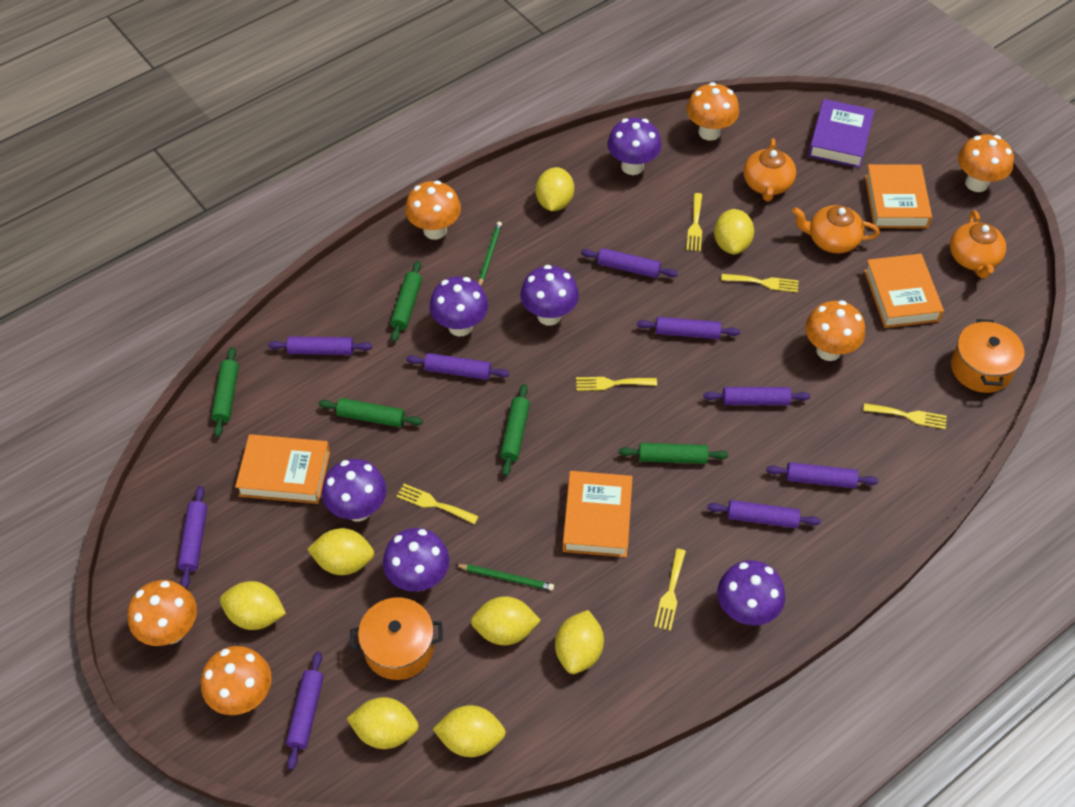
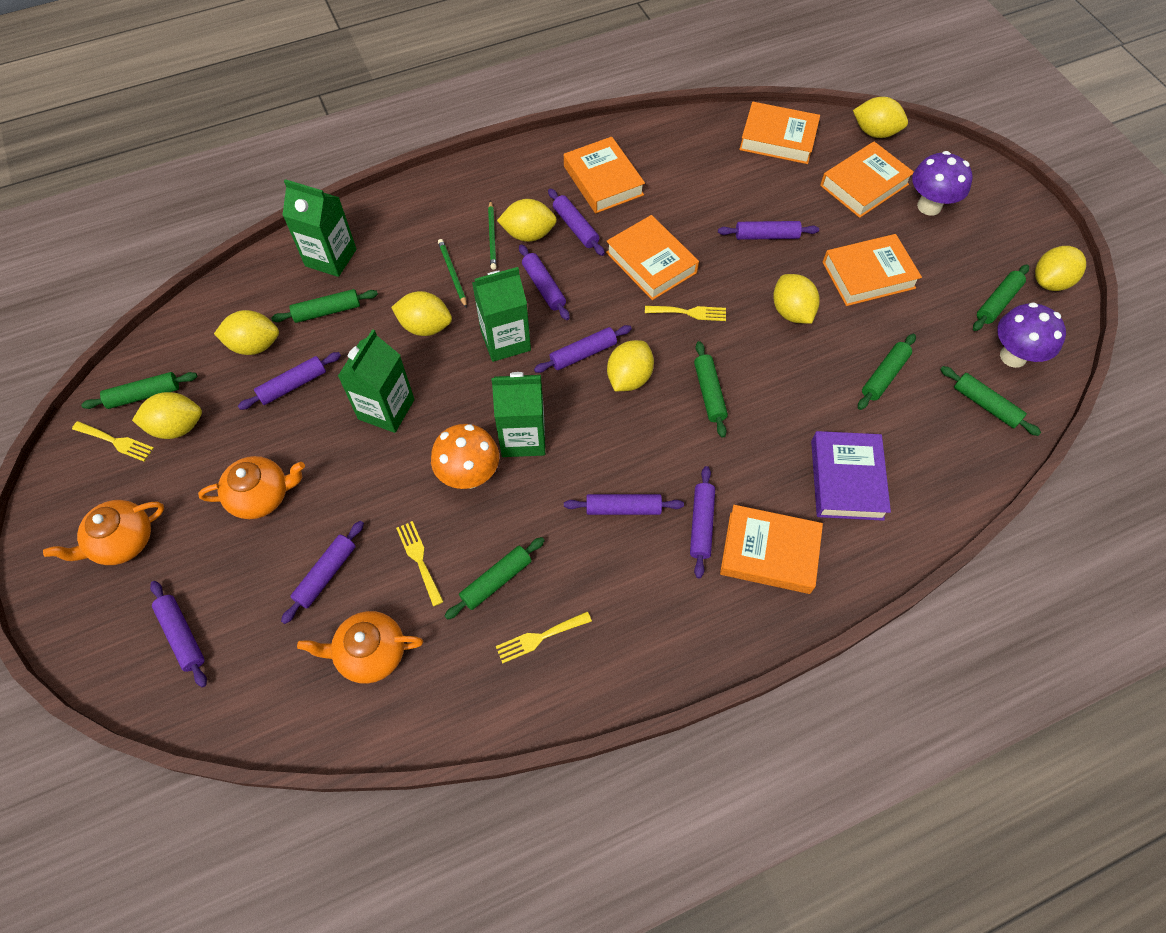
green carton: none = 0 -> [283,179,357,277] [338,329,414,433] [472,267,531,362] [491,372,545,457] = 4
green rolling pin: [211,347,239,437] [319,398,423,427] [390,261,422,342] [500,384,530,476] [619,443,729,464] = 5 -> [81,372,198,409] [271,289,378,323] [445,537,545,620] [694,341,728,438] [858,334,916,410] [940,366,1041,436] [973,264,1029,331] = 7
orange book: [235,434,330,504] [563,471,633,557] [864,254,944,328] [865,164,932,228] = 4 -> [564,137,645,214] [606,215,699,300] [720,505,823,594] [739,102,820,164] [820,141,914,218] [822,234,922,306] = 6
orange mushroom: [128,580,197,646] [201,646,272,715] [405,180,461,240] [686,82,739,141] [805,300,865,361] [958,134,1014,192] = 6 -> [431,424,499,489] = 1
orange pot: [350,598,443,680] [951,319,1024,393] = 2 -> none = 0
purple mushroom: [322,459,387,521] [383,528,449,592] [429,277,488,336] [520,265,579,325] [607,118,661,175] [718,560,785,626] = 6 -> [912,151,973,216] [997,302,1066,368] = 2
yellow fork: [397,484,479,524] [576,377,657,391] [654,549,686,631] [686,193,702,252] [721,274,799,293] [863,403,947,429] = 6 -> [72,421,154,462] [396,521,444,606] [496,612,592,664] [645,306,726,321] = 4

